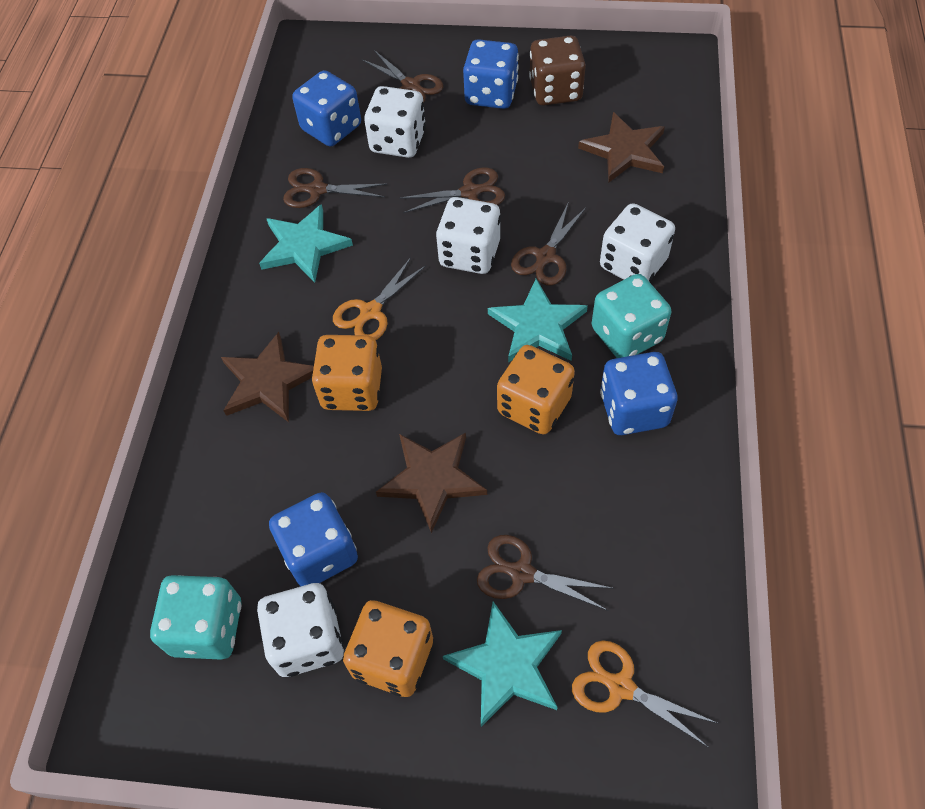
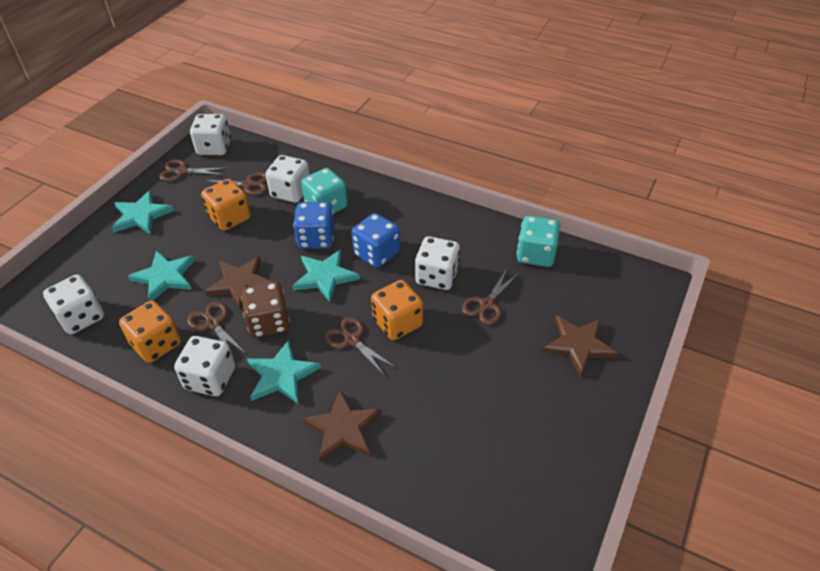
blue dice: [269,492,358,586] [292,70,361,146] [463,39,519,109] [600,352,678,435] = 4 -> [293,202,335,249] [351,213,400,268] = 2
orange scissors: [333,257,426,340] [572,640,717,748] = 2 -> none = 0
turquoise star: [259,204,353,283] [443,602,562,727] [488,279,588,362] = 3 -> [112,190,174,234] [128,250,195,301] [247,340,321,404] [292,250,360,302] = 4
white dice: [257,583,344,677] [364,86,426,158] [436,197,501,274] [600,203,675,282] = 4 -> [43,274,104,334] [174,336,235,396] [190,114,231,155] [266,155,310,203] [415,236,460,290] = 5

